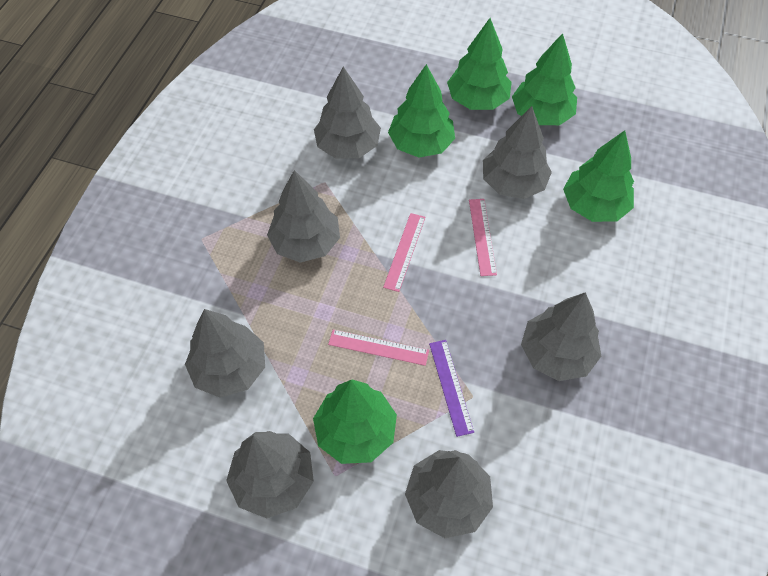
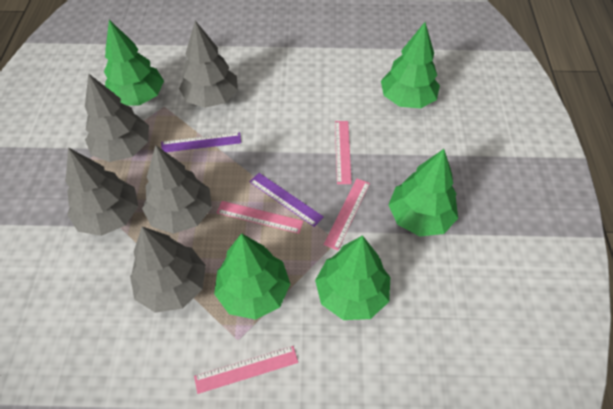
grey tree: [185,309,265,398] [226,431,314,518] [267,170,340,263] [314,67,381,159] [405,450,493,538] [483,106,552,199] [521,292,601,381] = 7 -> [65,148,138,236] [85,73,149,162] [130,226,206,313] [142,145,212,234] [179,21,238,108] = 5
pink ruler: [328,330,429,366] [383,213,425,292] [469,199,497,276] = 3 -> [194,346,298,394] [217,201,303,234] [323,178,370,251] [335,121,352,184] = 4
purple ruler: [429,340,474,437] = 1 -> [161,132,241,152] [250,173,324,227] = 2

